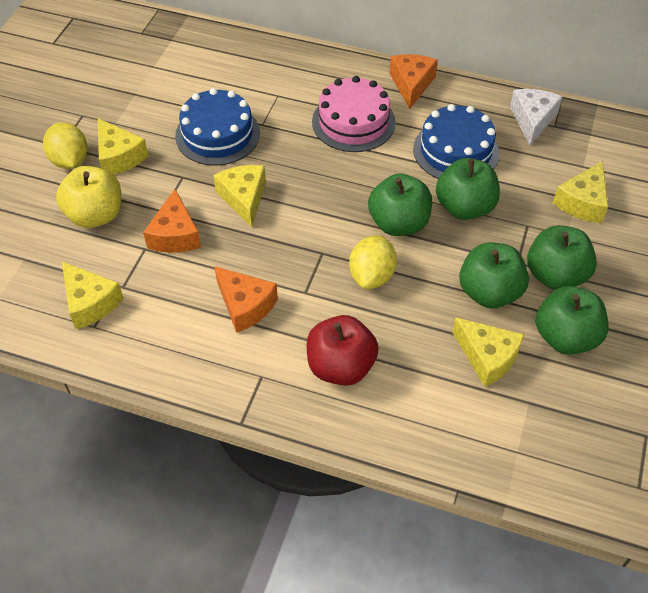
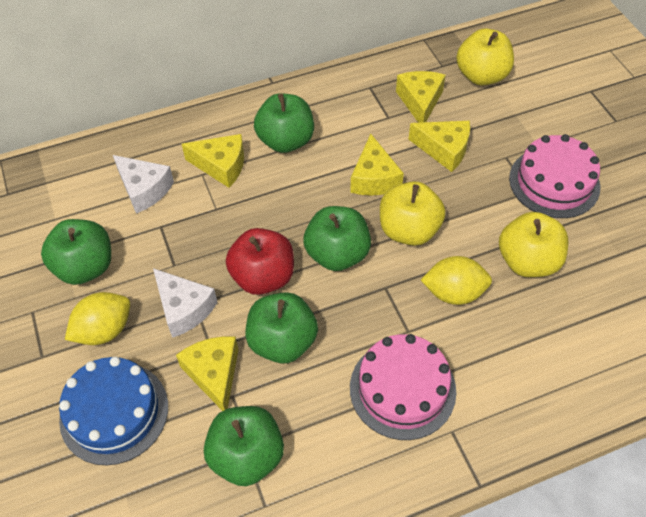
blue cake: [175,88,260,165] [413,104,499,179] = 2 -> [59,357,168,466] = 1
orange cheese: [143,189,201,253] [214,266,278,333] [390,54,438,109] = 3 -> none = 0
pink cake: [312,76,396,152] = 1 -> [350,334,456,440] [509,134,600,218] = 2
white cheese: [510,89,562,145] = 1 -> [113,155,174,214] [153,268,218,338] = 2
yellow apple: [56,166,121,228] = 1 -> [380,181,446,246] [456,28,514,85] [499,212,569,277] = 3

